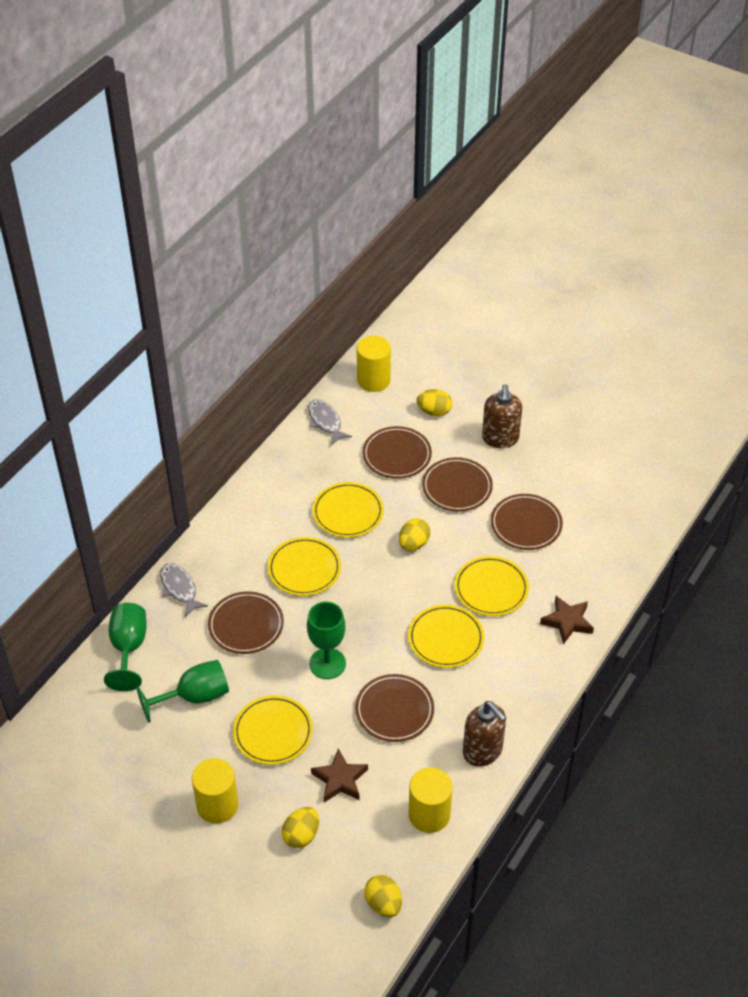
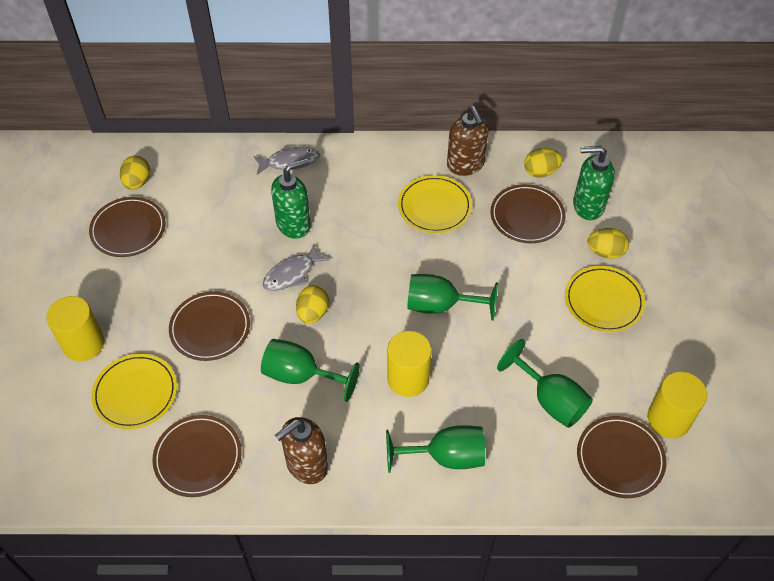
brown star: [311,749,368,802] [540,596,594,644] = 2 -> none = 0
green goblet: [104,603,147,691] [136,660,229,723] [307,602,346,679] = 3 -> [261,339,360,402] [386,425,485,473] [407,274,498,321] [497,339,593,428] = 4
green soap dispenser: none = 0 -> [271,158,311,239] [573,146,615,220] = 2
yellow plate: [233,695,313,765] [268,537,341,596] [312,482,384,538] [408,605,484,668] [454,556,529,616] = 5 -> [91,354,177,429] [398,175,472,234] [565,266,645,333] = 3

